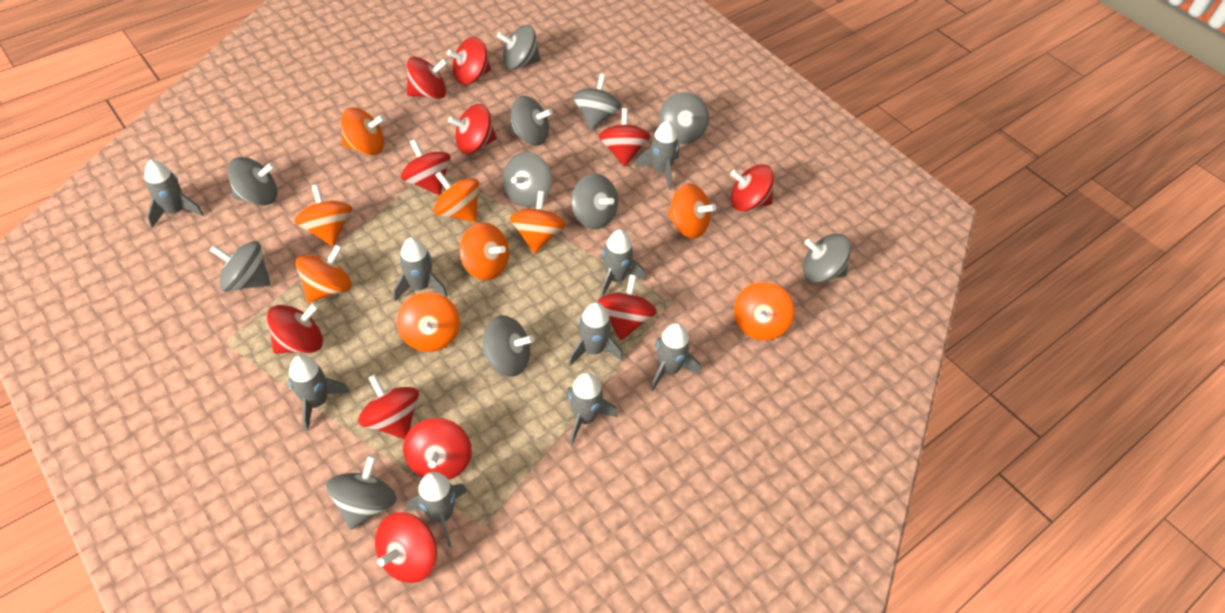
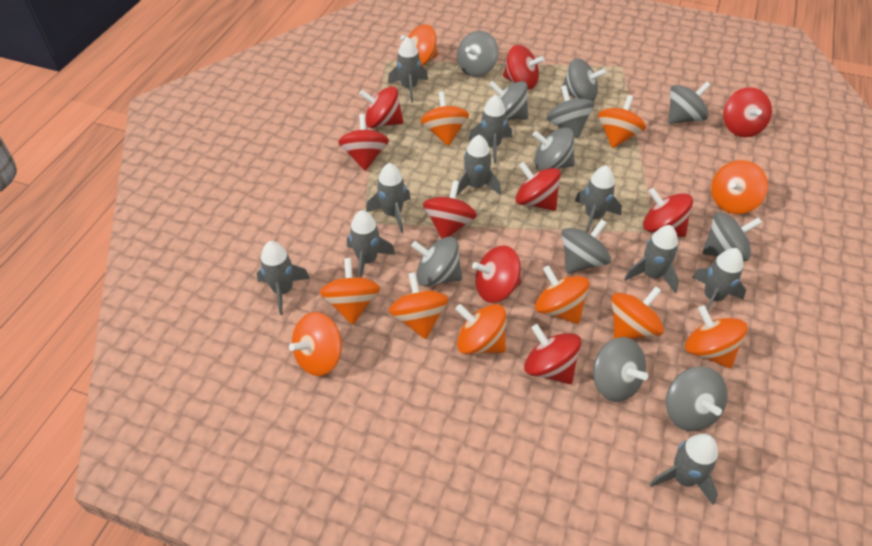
grey rocket: [145,159,204,228] [288,355,350,431] [393,237,448,301] [406,472,467,547] [566,372,618,445] [568,302,623,366] [600,230,645,298] [635,121,679,190] [651,323,700,392] = 9 -> [257,241,310,315] [347,210,395,277] [366,163,411,233] [388,37,428,103] [456,135,501,196] [469,95,512,164] [575,165,622,233] [624,225,679,293] [649,434,718,505] [692,248,746,311] = 10
orange spinning top: [294,184,352,246] [295,244,352,303] [341,108,385,155] [397,292,460,352] [433,171,479,222] [459,222,509,280] [510,191,566,254] [668,183,716,239] [734,282,795,340] = 9 -> [289,312,342,376] [320,258,380,325] [389,272,449,339] [400,24,438,66] [420,91,469,146] [456,304,506,354] [535,265,589,324] [598,95,646,148] [611,286,664,339] [685,305,748,368] [711,160,768,214] = 11
red spinning top: [267,303,323,354] [358,374,419,439] [375,512,437,583] [401,139,451,195] [403,418,472,480] [407,57,448,99] [447,37,491,85] [448,104,497,154] [598,275,657,340] [599,108,650,167] [730,164,774,211] = 11 -> [338,114,389,171] [359,86,404,128] [423,180,477,239] [472,246,521,303] [503,45,545,90] [515,162,561,211] [524,324,581,384] [643,188,693,237] [723,87,772,137] = 9

